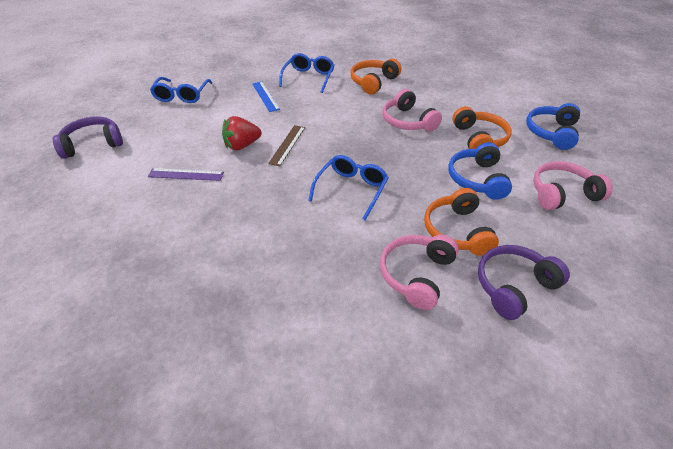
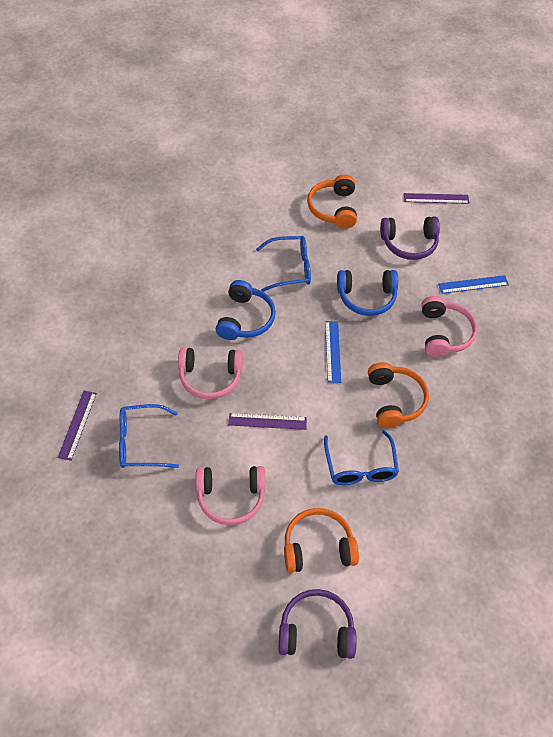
blue ruler: [252,82,280,112] = 1 -> [325,321,341,383] [438,275,509,294] = 2
brown ruler: [268,125,305,166] = 1 -> none = 0
purple ruler: [148,168,224,181] = 1 -> [58,391,97,461] [228,413,307,430] [404,193,469,204] = 3
red strawberry: [222,116,261,150] = 1 -> none = 0

